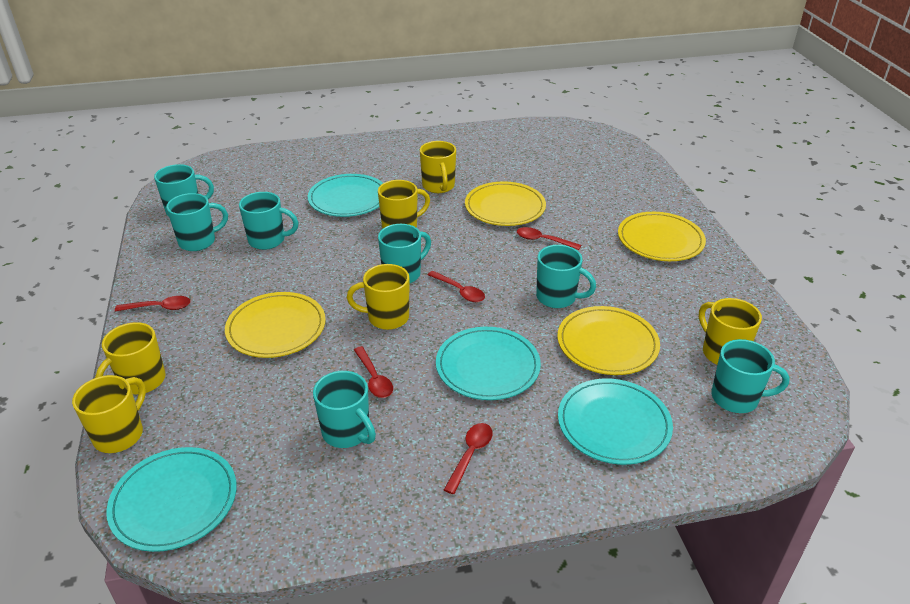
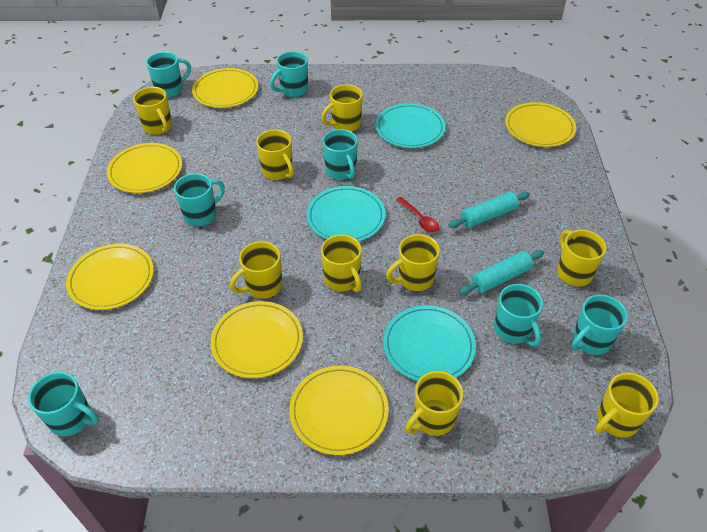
red spoon: [115,296,191,312] [354,346,393,398] [428,271,485,302] [444,423,493,494] [517,227,581,250] = 5 -> [396,197,439,233] = 1
turquoise plate: [106,447,237,552] [308,174,383,217] [436,327,541,400] [558,379,673,465] = 4 -> [306,186,386,241] [375,103,445,148] [383,305,476,381] = 3
turquoise rolling pin: none = 0 -> [448,192,530,228] [459,250,544,295] = 2
yellow mug: [72,375,146,453] [95,322,166,394] [347,264,409,330] [378,180,430,229] [420,141,456,193] [699,298,762,365] = 6 -> [133,87,172,135] [230,241,282,299] [256,130,294,180] [321,84,363,132] [321,235,362,292] [386,234,440,291] [405,371,463,436] [557,230,606,286] [595,372,659,438] = 9
yellow plate: [225,292,326,358] [465,181,546,226] [557,306,660,375] [618,212,706,261] = 4 -> [66,244,154,310] [107,143,182,193] [192,68,258,108] [211,301,303,378] [289,366,389,455] [505,102,576,147] = 6

